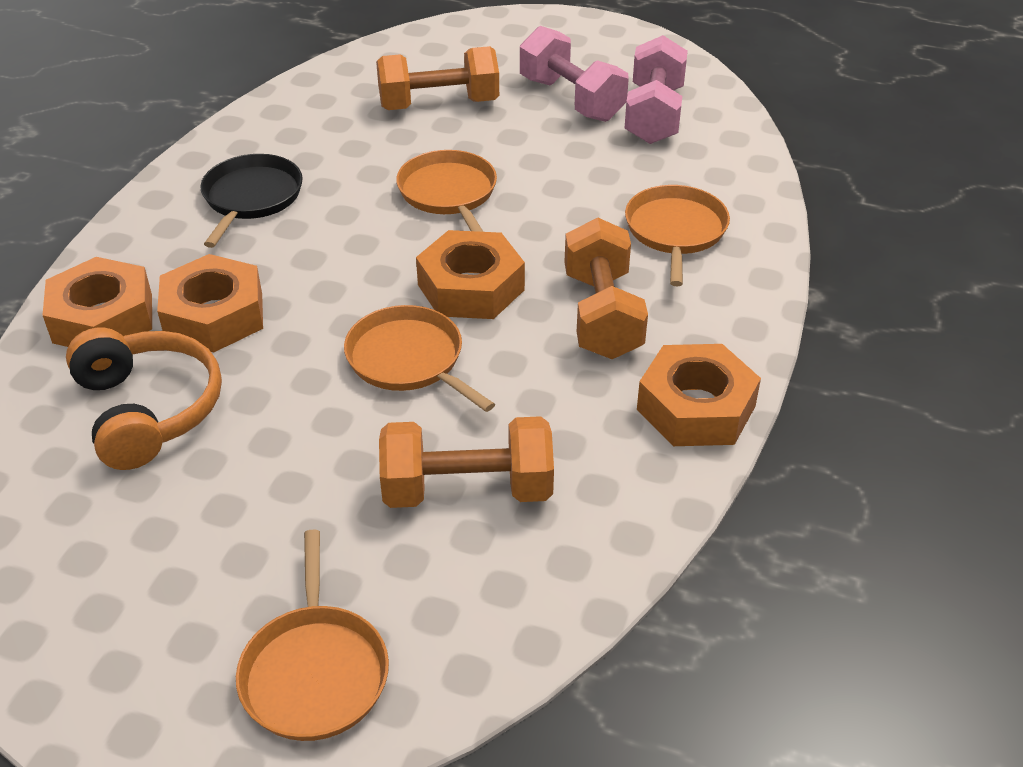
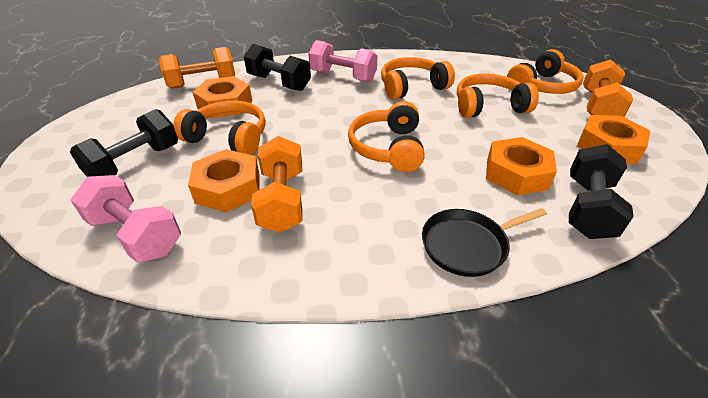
black dumbbell: none = 0 -> [70,109,178,177] [244,44,311,91] [569,144,634,239] = 3
orange headphones: [66,327,222,470] = 1 -> [173,101,266,155] [348,101,425,172] [381,57,455,100] [457,74,539,118] [507,49,584,94] = 5
orange pan: [236,530,389,741] [344,305,495,412] [396,150,497,232] [625,185,730,286] = 4 -> none = 0

